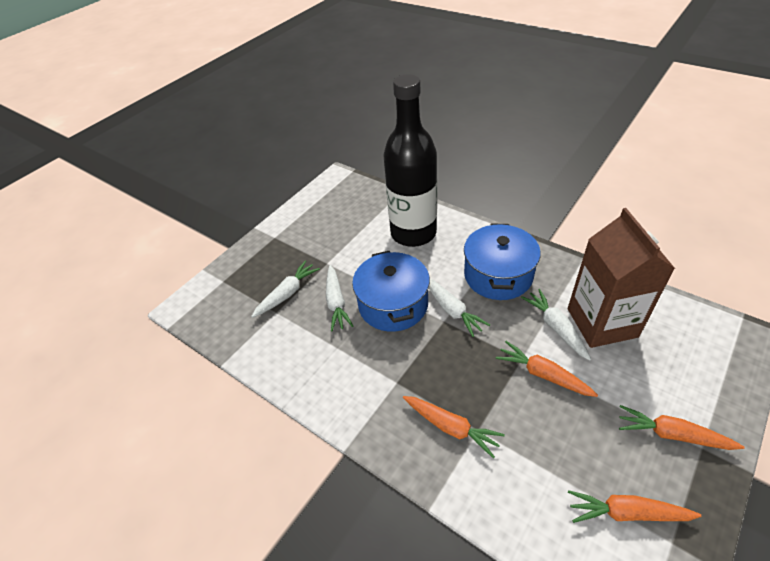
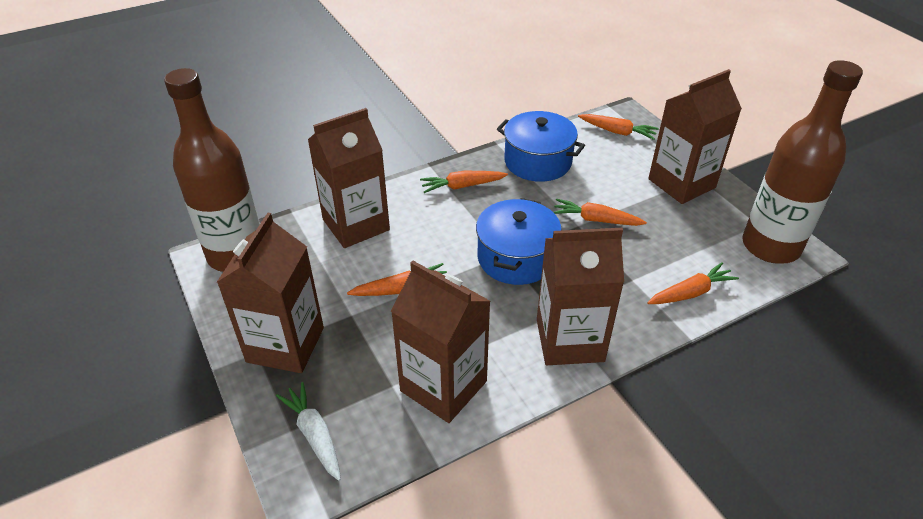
black bottle: [383,74,437,247] = 1 -> none = 0
brown bottle: none = 0 -> [164,68,260,272] [742,60,863,264] = 2
brown carton: [568,208,675,348] = 1 -> [217,213,324,373] [308,108,390,248] [391,261,490,423] [537,228,624,365] [648,69,742,204] = 5
orange carrot: [403,396,505,458] [496,341,598,397] [568,490,701,523] [619,405,744,450] = 4 -> [347,263,447,296] [420,171,508,193] [553,199,647,226] [578,114,659,140] [647,262,739,304] = 5
white carrot: [251,260,320,318] [326,265,353,332] [429,278,490,337] [521,289,591,361] = 4 -> [276,382,341,481] = 1

